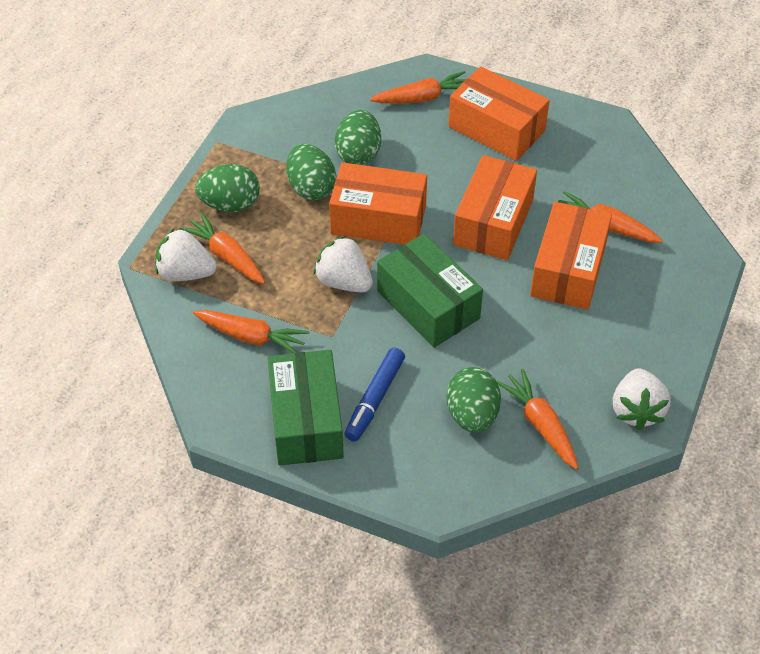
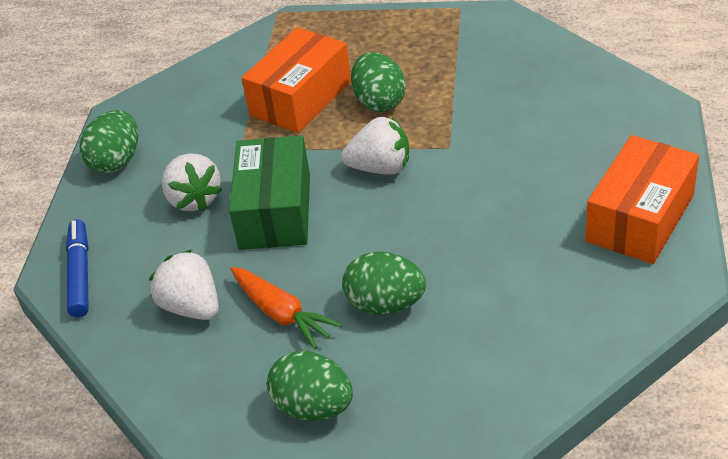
green box: [267,350,344,465] [377,234,483,348] = 2 -> [229,135,310,250] = 1
orange box: [329,162,427,245] [449,66,550,161] [453,155,537,260] [530,202,612,310] = 4 -> [242,28,351,133] [585,135,699,264] = 2
orange carrot: [179,212,265,284] [193,310,309,353] [370,71,466,104] [496,369,578,470] [558,191,663,243] = 5 -> [230,267,342,349] = 1

